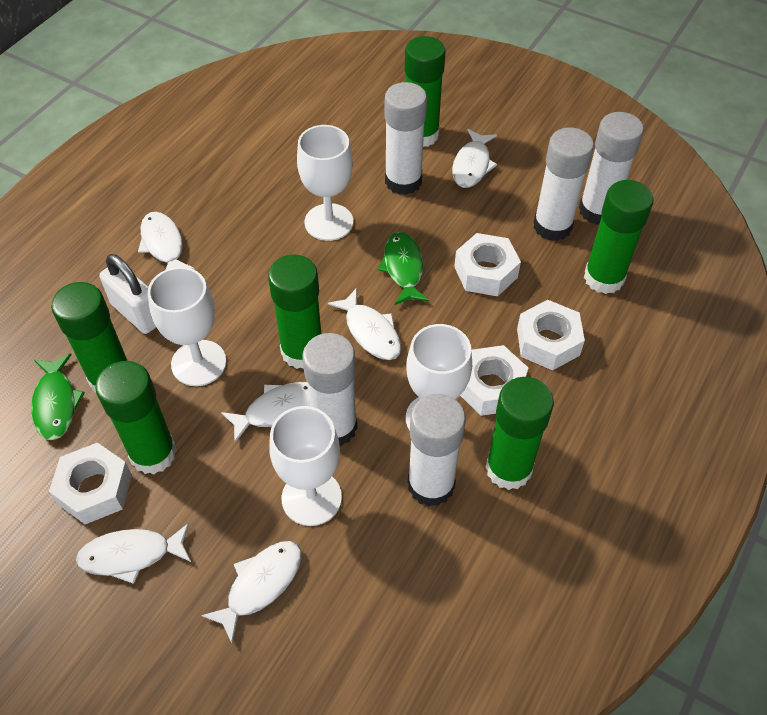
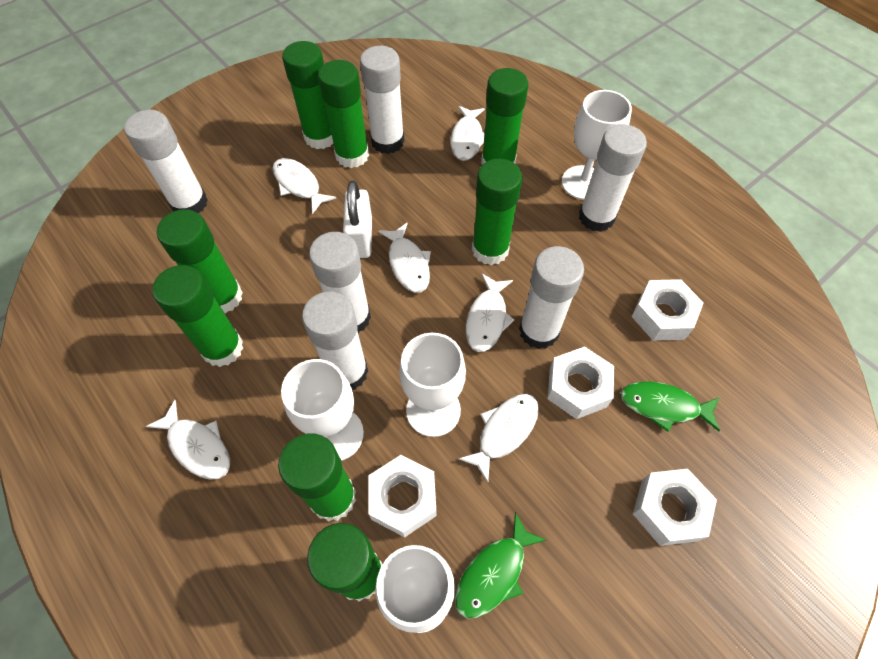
green glue stick: [51,282,128,392] [95,361,177,474] [268,254,321,369] [405,36,445,147] [486,377,554,490] [584,180,653,294] = 6 -> [153,265,243,367] [157,209,243,314] [278,434,356,522] [282,41,333,149] [307,523,382,602] [318,60,369,168] [472,158,522,265] [481,68,528,165] = 8
white glue stick: [302,333,357,446] [385,82,427,195] [408,394,466,507] [533,127,594,241] [579,112,644,225] = 5 -> [124,110,208,214] [302,292,368,390] [309,232,371,333] [360,46,405,154] [519,246,584,349] [579,124,647,232] = 6

